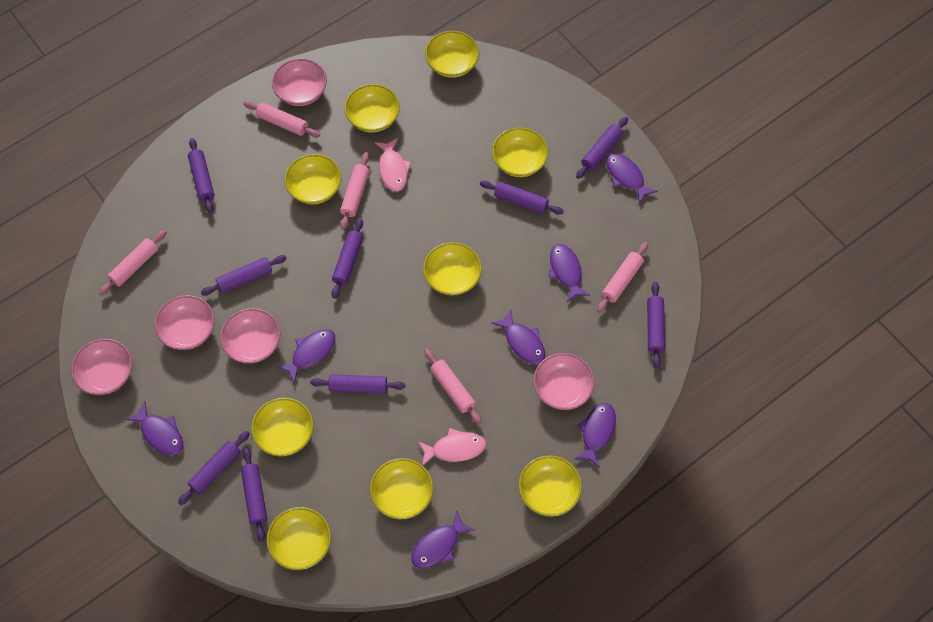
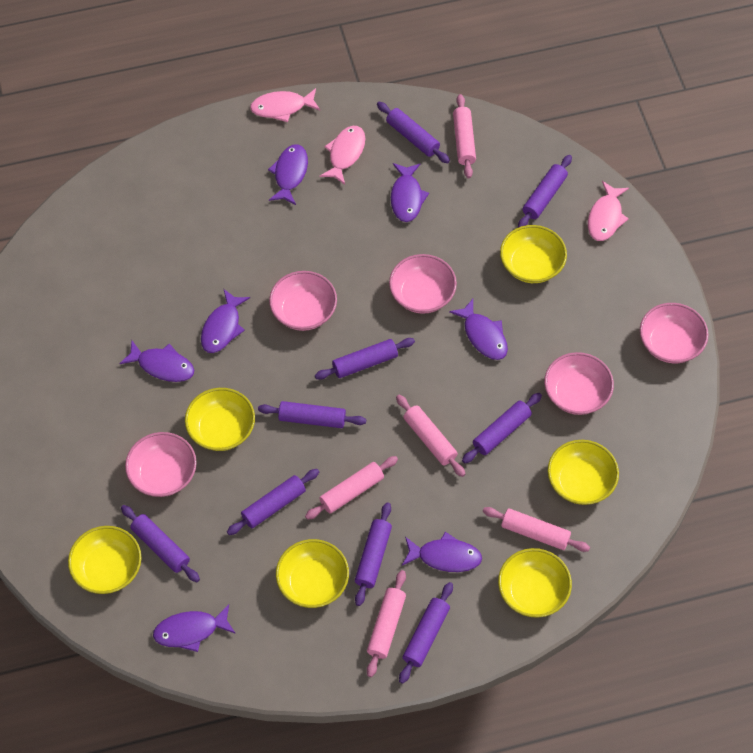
pink fish: [375,138,411,191] [418,428,486,466] = 2 -> [250,88,320,122] [319,126,365,185] [588,181,629,241] = 3
yellow bowl: [251,398,314,457] [267,507,331,570] [284,154,341,204] [344,84,400,132] [370,458,433,520] [423,242,482,295] [425,31,479,78] [492,127,548,177] [519,455,582,517] = 9 -> [68,526,141,594] [185,388,255,451] [276,539,349,608] [498,548,572,618] [500,225,567,283] [548,440,619,505] = 6

